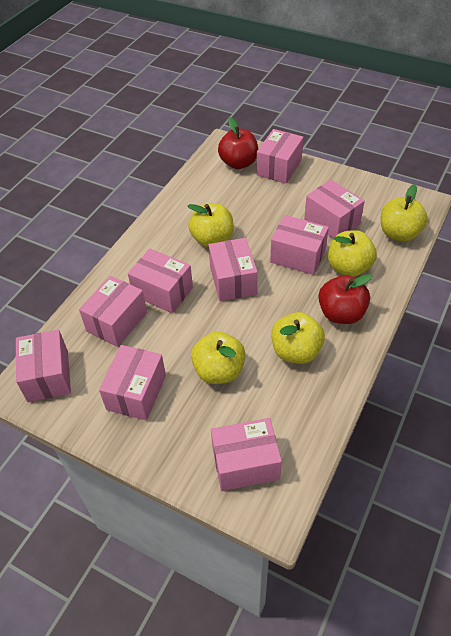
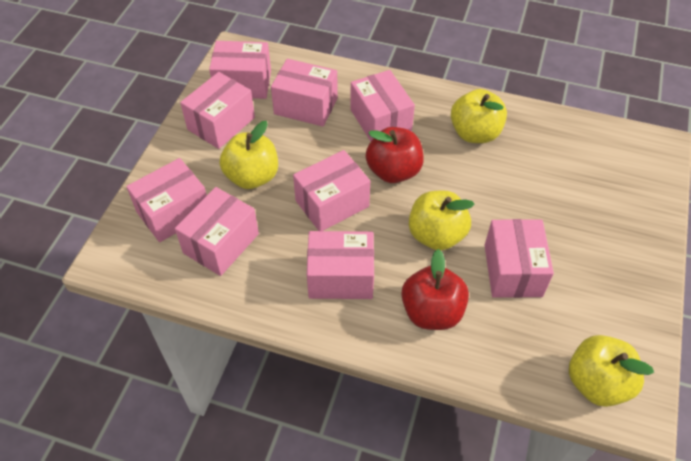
yellow apple: [188,203,234,247] [191,331,245,384] [271,312,325,364] [328,230,377,277] [381,184,428,242] = 5 -> [220,121,278,189] [409,191,475,251] [451,89,507,143] [569,335,654,407] = 4

